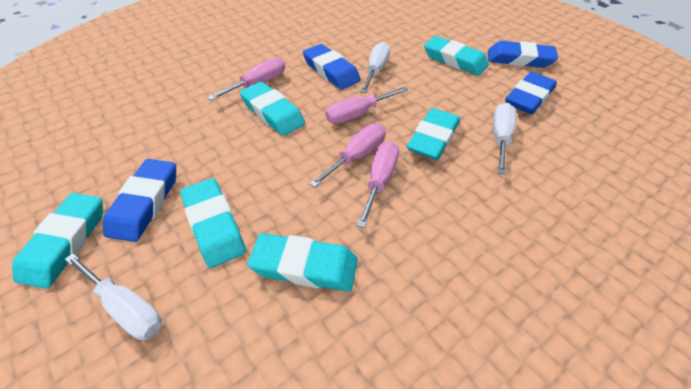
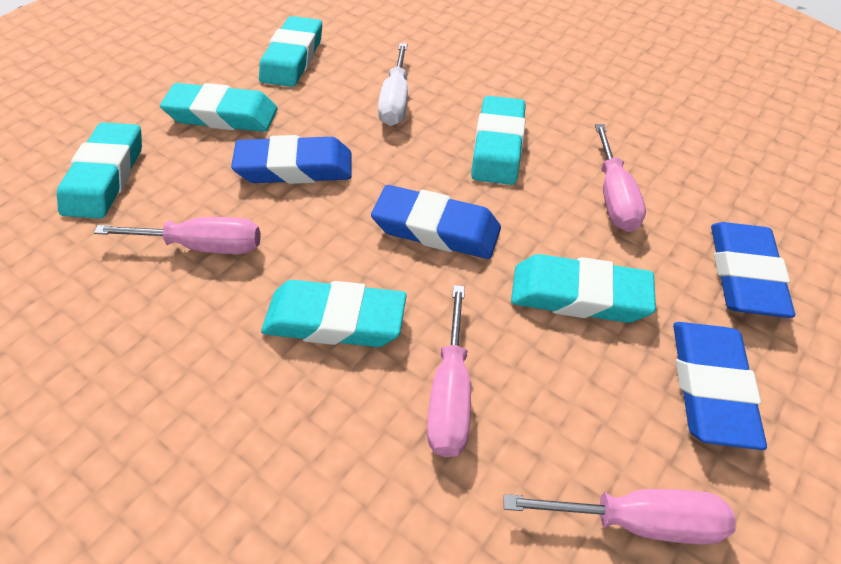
white screwdriver: [65,253,162,340] [360,42,390,93] [493,103,516,175] = 3 -> [378,43,408,126] = 1

